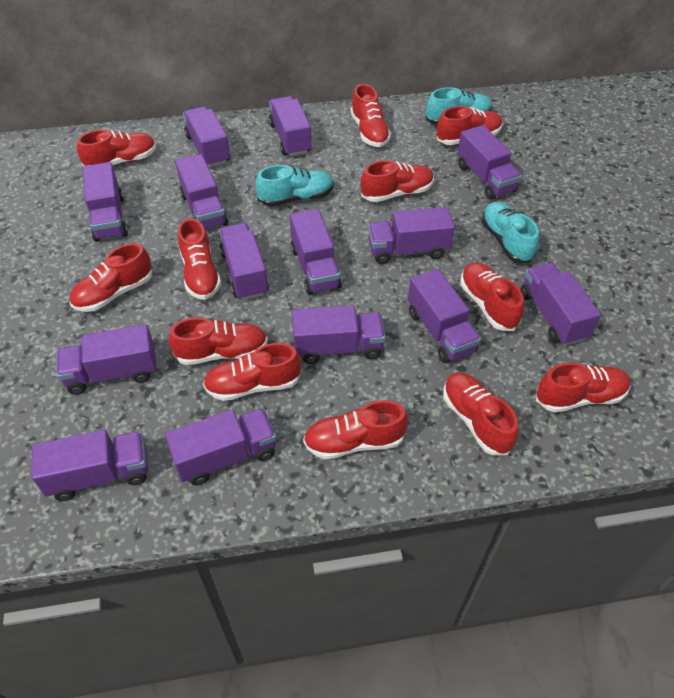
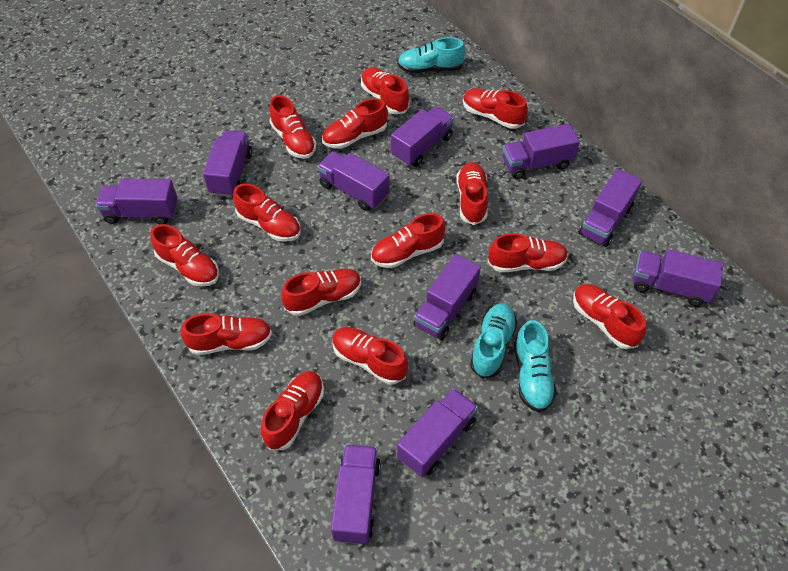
purple truck: [32,430,148,501] [56,324,157,395] [83,162,128,242] [165,408,276,485] [175,154,228,230] [183,106,230,168] [219,223,269,300] [269,96,312,156] [290,209,342,295] [292,305,386,364] [368,207,455,264] [408,269,481,363] [457,125,522,200] [520,263,601,346] = 14 -> [96,178,178,224] [203,130,252,197] [317,151,389,211] [331,444,381,544] [391,106,454,167] [397,388,478,477] [413,254,481,340] [503,124,580,179] [579,169,642,247] [633,249,723,306] = 10
red shoe: [70,243,152,312] [77,130,156,166] [169,317,268,365] [178,218,221,300] [203,343,301,401] [303,400,408,459] [351,84,391,147] [361,160,434,202] [437,106,503,145] [443,372,519,455] [460,262,524,331] [536,363,631,413] = 12 -> [150,224,219,287] [181,313,272,355] [233,184,301,242] [261,371,324,450] [269,95,316,159] [281,269,361,316] [322,98,388,149] [332,327,408,385] [361,67,409,114] [371,213,446,268] [456,162,488,225] [463,88,528,129] [488,233,568,273] [573,284,646,349] = 14

